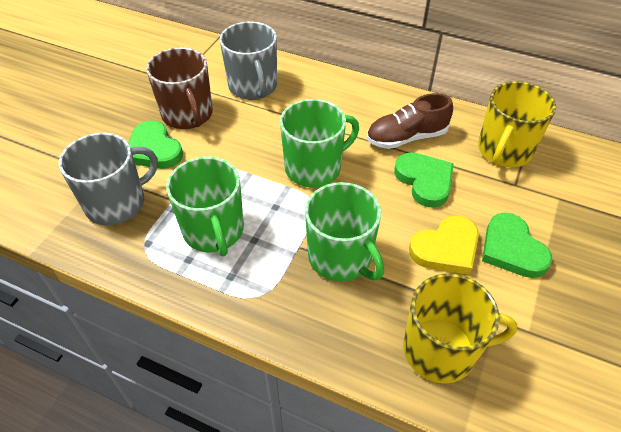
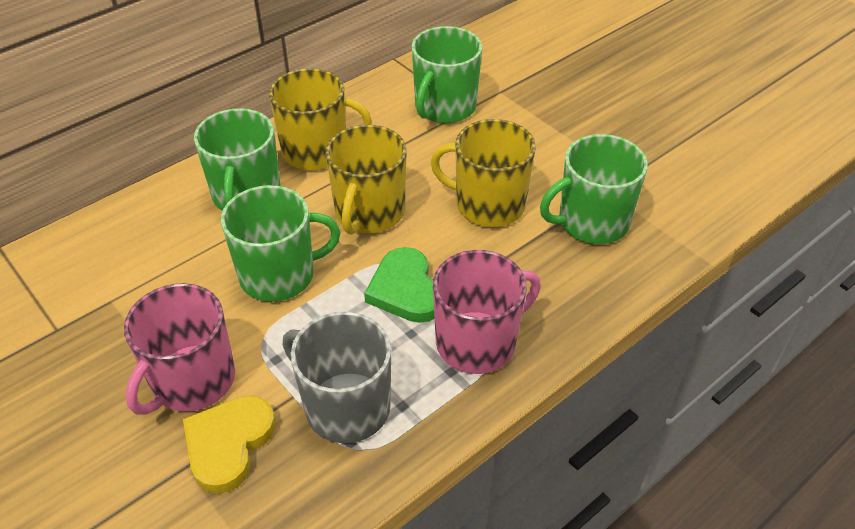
brown mug: [146,47,213,129] = 1 -> none = 0
brown shoe: [367,93,453,149] = 1 -> none = 0
green heart: [128,121,183,169] [394,152,454,208] [482,213,552,278] = 3 -> [364,247,434,323] = 1
green mug: [166,157,244,256] [280,99,359,187] [305,182,384,281] = 3 -> [194,108,281,211] [221,185,341,302] [412,26,482,123] [540,134,648,244] = 4
grey mug: [59,133,158,225] [220,22,277,100] = 2 -> [283,312,391,443] = 1
pink mug: none = 0 -> [124,283,235,415] [433,250,541,374] = 2
yellow mug: [403,273,517,384] [478,81,556,167] = 2 -> [269,68,372,170] [326,125,406,235] [430,119,536,227] = 3

